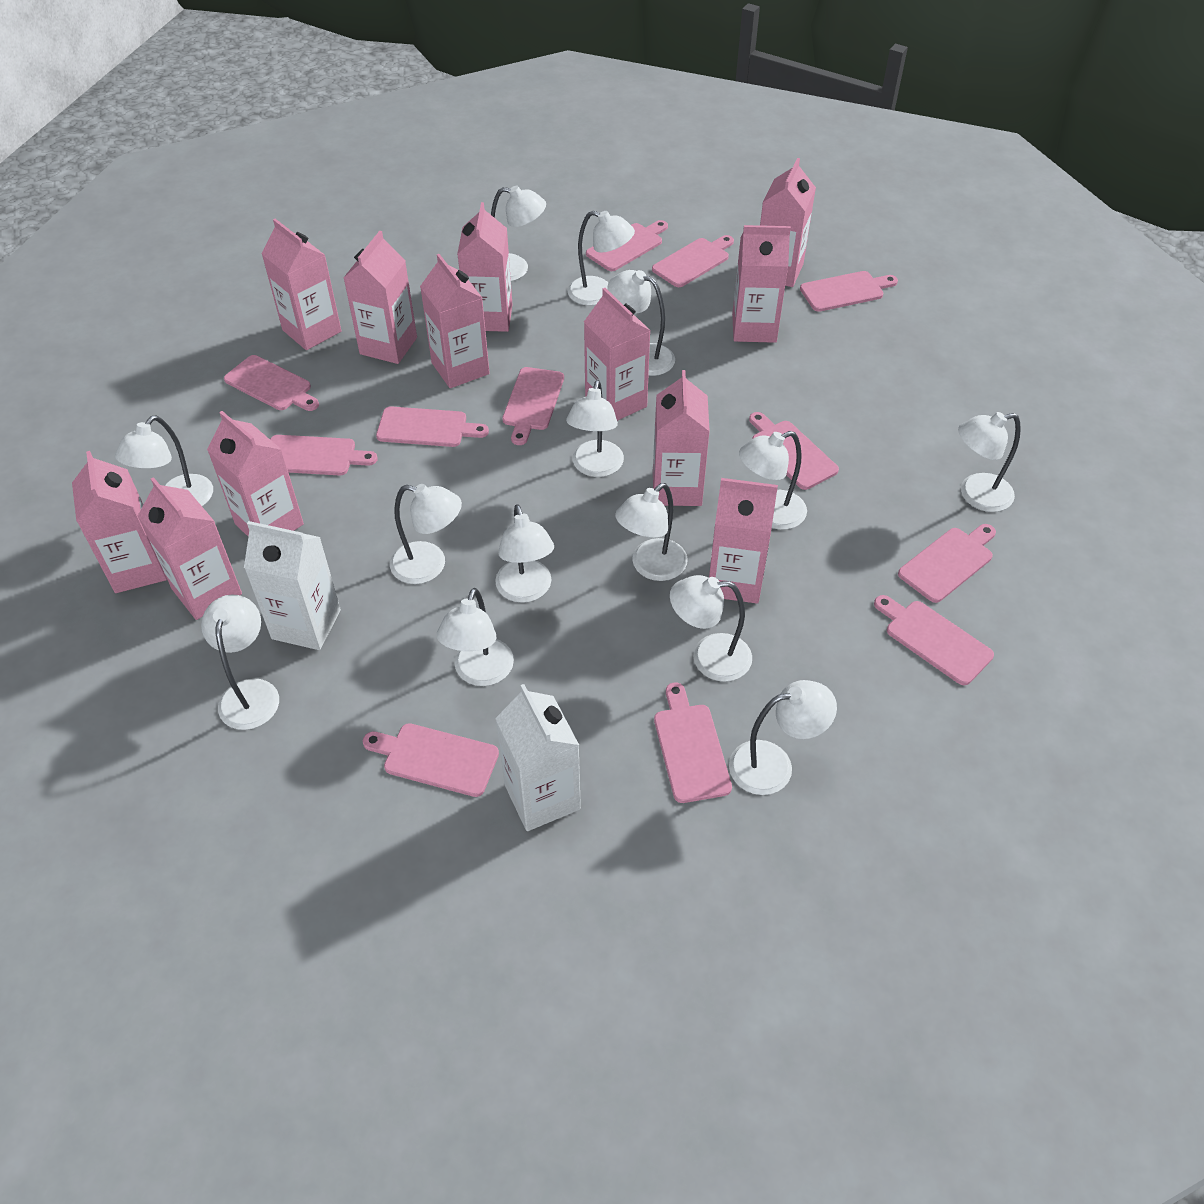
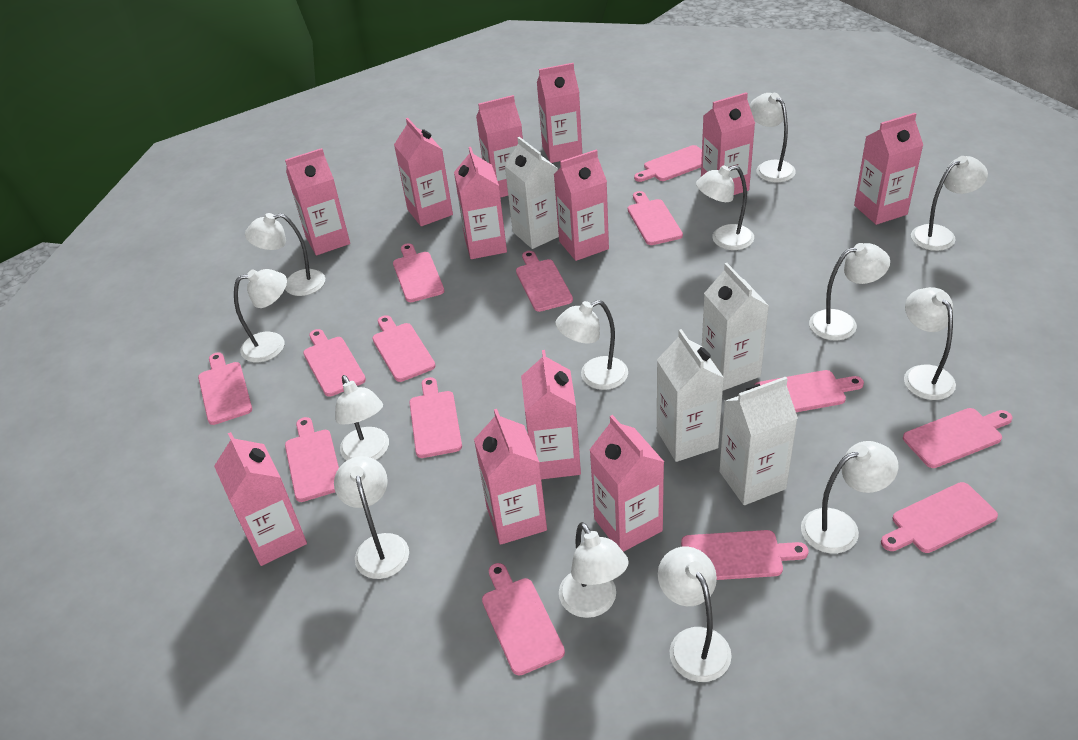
pink cutting board: [224,355,319,411] [270,435,377,476] [363,723,499,797] [376,406,489,447] [502,367,564,445] [586,220,668,271] [652,235,734,287] [654,683,732,803] [749,412,839,490] [800,271,898,312] [874,595,994,685] [898,524,996,603] = 12 -> [198,352,252,425] [285,417,339,502] [303,329,366,397] [372,315,436,382] [393,243,444,302] [409,377,462,458] [482,563,565,676] [516,251,573,312] [628,191,683,245] [634,145,702,182] [681,530,808,580] [754,370,864,412] [881,482,998,553] [903,408,1013,468] = 14
white carton: [244,521,341,650] [495,684,581,831] = 2 -> [505,137,559,249] [657,329,724,462] [702,263,769,391] [719,376,798,505] = 4
white lamp: [115,416,213,506] [201,595,279,730] [390,484,462,584] [437,588,514,686] [491,186,546,281] [495,504,554,603] [566,380,624,477] [568,211,635,306] [607,270,675,376] [615,483,688,581] [670,575,752,682] [729,680,837,795] [739,431,807,530] [958,412,1021,512] = 14 -> [234,269,287,362] [245,213,325,296] [334,456,409,579] [335,375,389,460] [555,300,628,390] [559,522,629,618] [658,547,732,682] [696,165,754,250] [750,93,796,182] [801,441,898,553] [809,243,890,341] [904,287,956,400] [911,156,988,251] = 13

